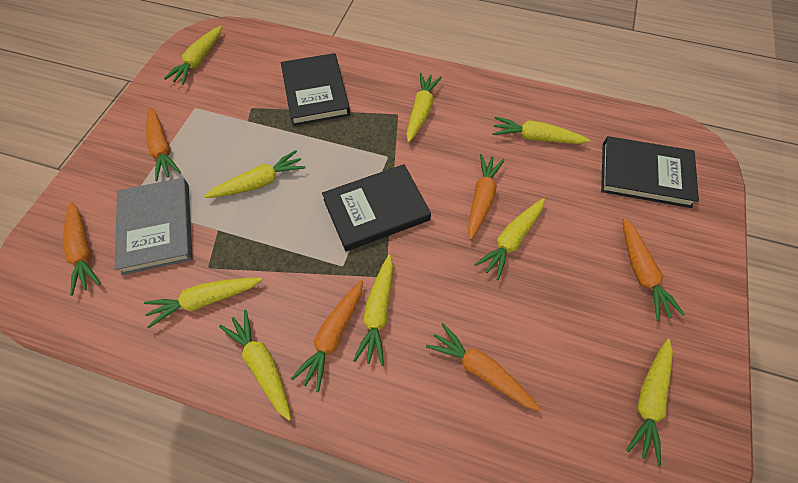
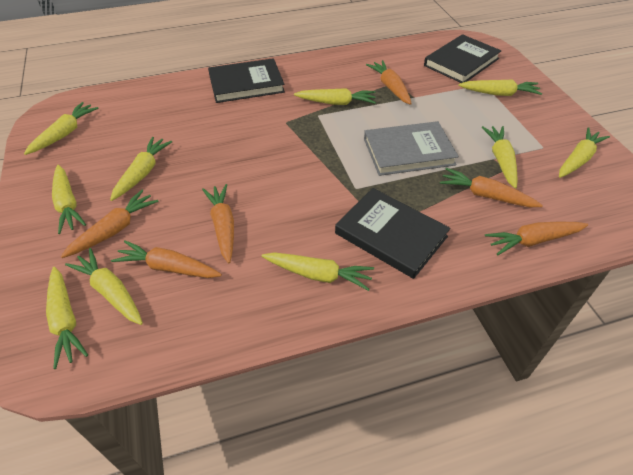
yellow carrot: [144,278,263,328] [164,26,222,85] [204,150,306,198] [219,310,291,421] [353,255,393,366] [406,73,442,143] [474,198,545,280] [492,117,590,144] [626,339,673,466] = 9 -> [24,102,99,155] [46,267,88,369] [52,165,86,234] [65,248,143,325] [110,137,172,201] [261,252,374,291] [294,88,376,105] [458,80,542,96] [482,126,518,189] [559,127,610,178] = 10

